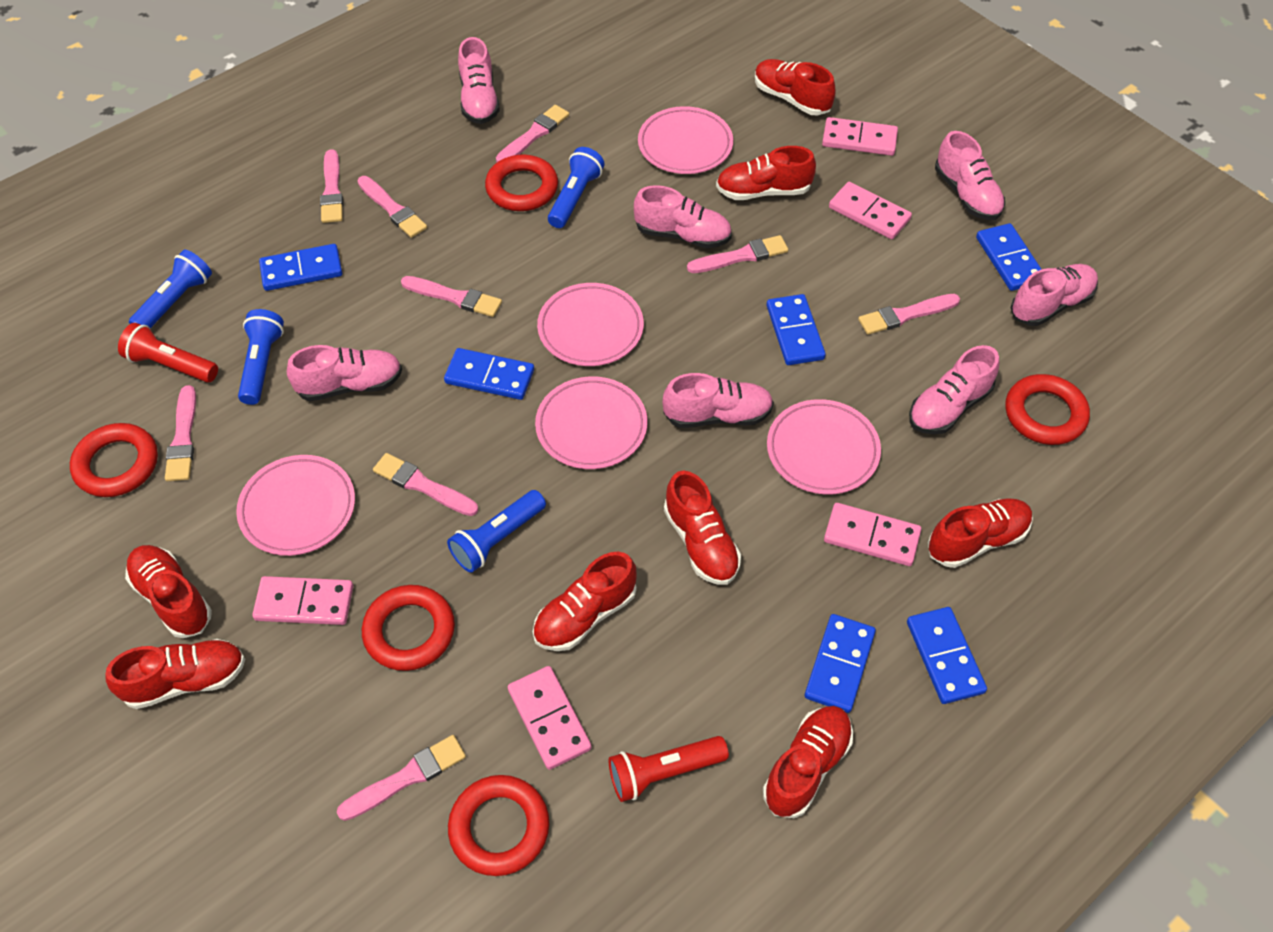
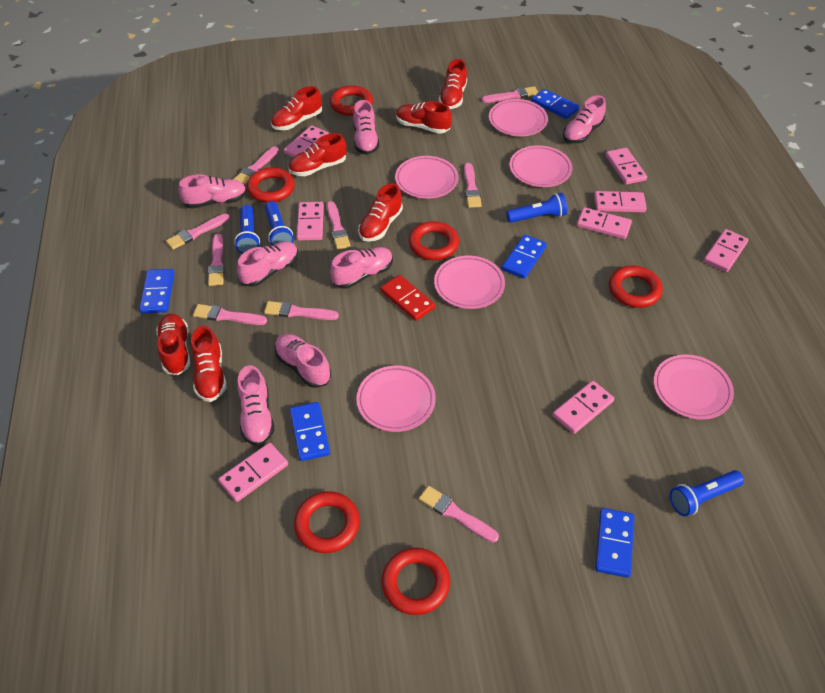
blue domino: [259,244,342,291] [444,348,534,400] [766,294,826,365] [805,614,876,713] [907,607,987,704] [976,223,1042,291] = 6 -> [139,269,174,313] [290,402,330,461] [502,234,547,279] [532,89,579,119] [595,508,634,578] = 5
pink domino: [252,576,353,625] [508,666,592,770] [822,117,898,156] [824,503,921,566] [829,182,912,239] = 5 -> [218,443,288,502] [284,125,329,157] [297,202,324,241] [553,381,614,434] [577,207,632,239] [594,191,647,212] [606,148,647,185] [704,229,748,272] = 8
pink plate: [236,455,355,556] [535,376,647,469] [537,283,644,366] [638,106,733,174] [767,399,881,494] = 5 -> [356,366,436,432] [395,156,458,199] [434,256,505,309] [489,99,548,136] [509,145,572,187] [654,355,734,420] = 6
red domino: none = 0 -> [380,275,435,321] = 1
red flashlight: [118,323,218,382] [609,736,729,802] = 2 -> none = 0
red ring: [70,423,158,497] [362,585,455,671] [448,775,549,876] [485,154,558,211] [1005,374,1090,445] = 5 -> [247,167,295,203] [294,491,360,553] [330,86,373,116] [381,548,450,615] [409,221,459,260] [609,265,663,308] = 6
red shoe: [106,639,245,709] [125,545,212,638] [533,552,637,651] [664,470,741,585] [716,146,816,200] [755,59,836,116] [763,706,853,818] [928,498,1033,568] = 8 -> [156,314,190,375] [191,326,227,402] [271,86,322,130] [289,133,347,176] [358,183,403,242] [396,101,452,134] [439,59,467,109] = 7

